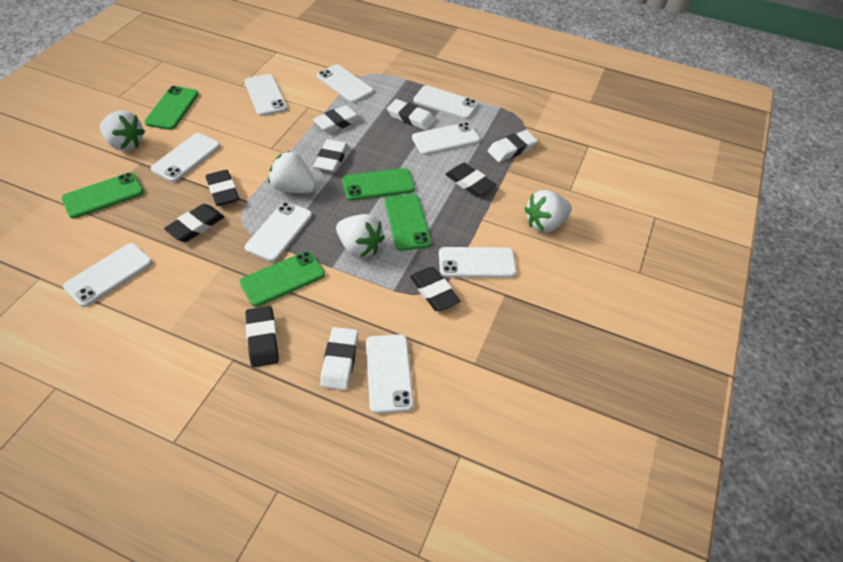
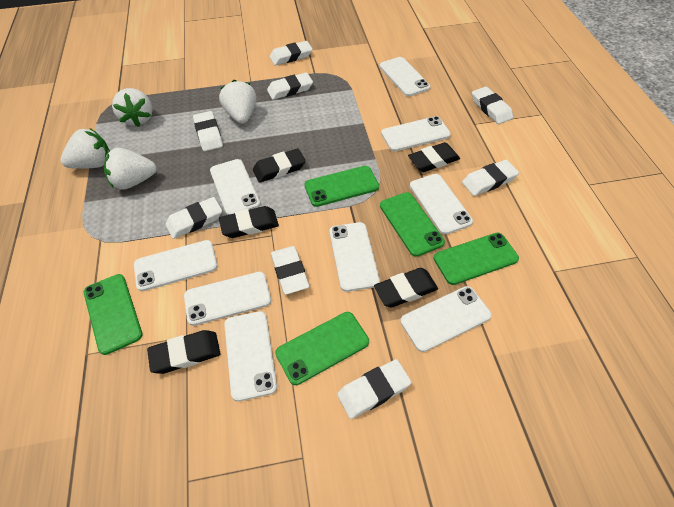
white eraser: [313,105,362,133] [313,139,348,172] [320,327,358,390] [387,99,435,131] [488,130,538,162] = 5 -> [166,197,222,239] [193,111,223,151] [267,73,313,100] [270,41,313,65] [271,246,309,295] [337,359,411,419] [462,160,519,196] [472,87,513,124] = 8

